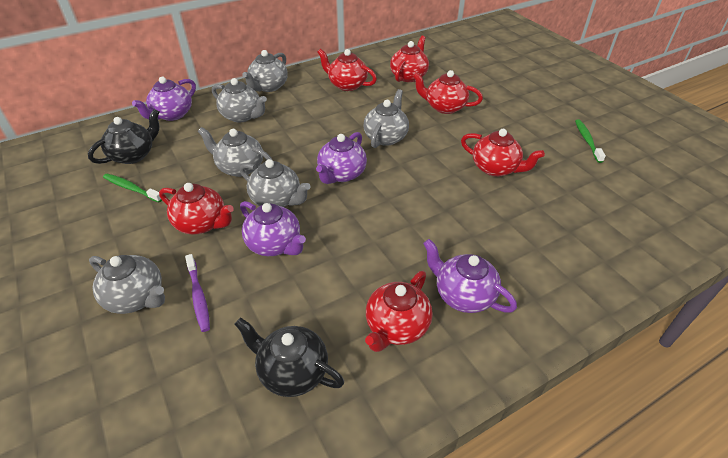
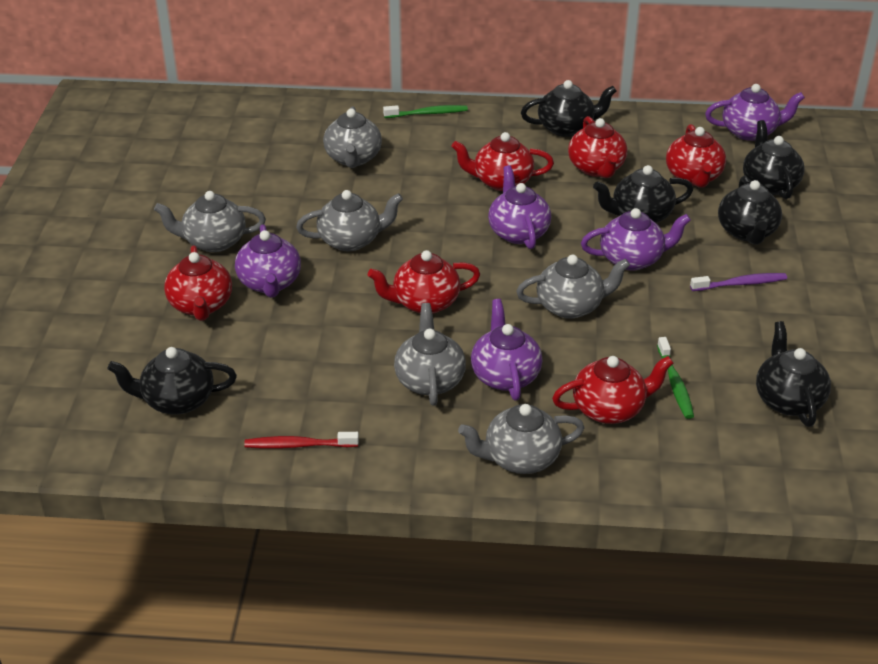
black teapot: [88,109,160,164] [234,318,344,397] = 2 -> [107,347,237,414] [521,80,617,137] [593,165,693,223] [718,176,782,245] [743,120,804,199] [756,321,831,427] = 6
purple teapot: [132,77,196,121] [240,201,306,256] [316,132,367,184] [423,239,517,313] = 4 -> [235,224,301,298] [471,299,542,400] [488,165,551,249] [581,208,691,271] [705,84,805,141] = 5
red toothbrush: none = 0 -> [244,432,359,449] = 1

